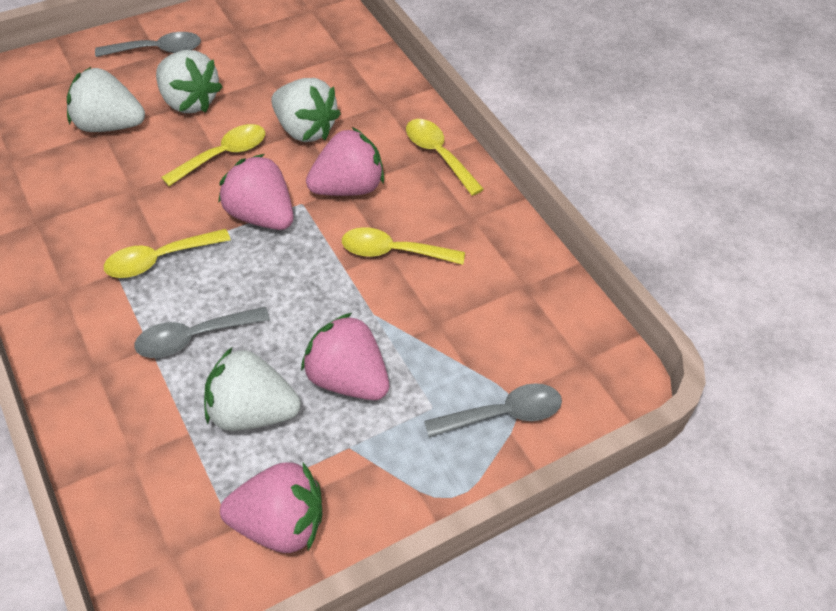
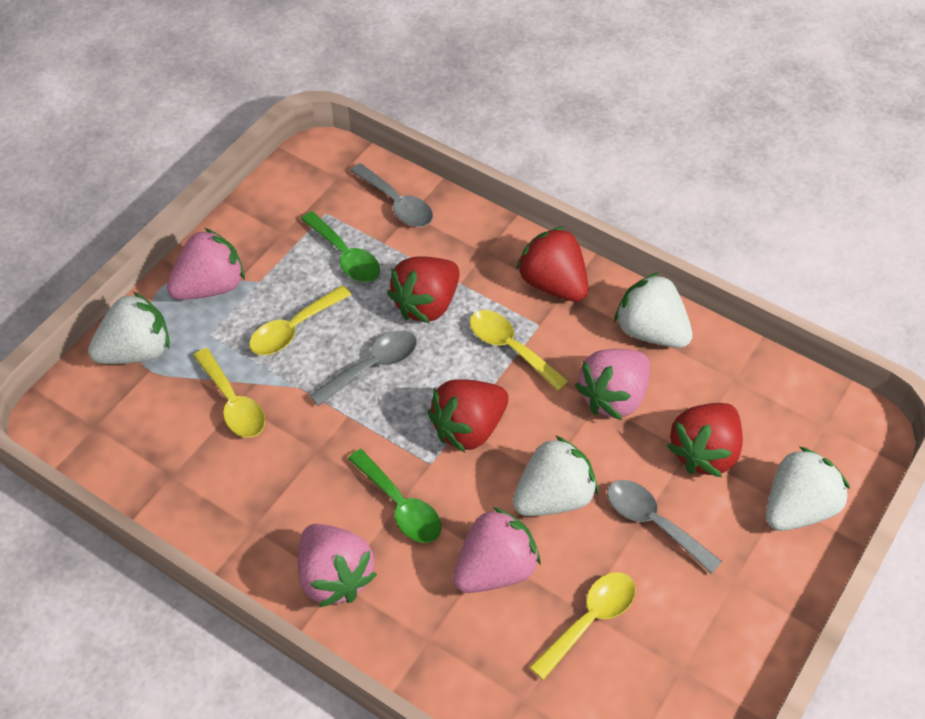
green spoon: none = 0 -> [301,211,380,282] [348,449,442,543] = 2
red strawberry: none = 0 -> [387,256,460,324] [428,380,509,453] [516,226,588,302] [667,403,743,478] = 4

